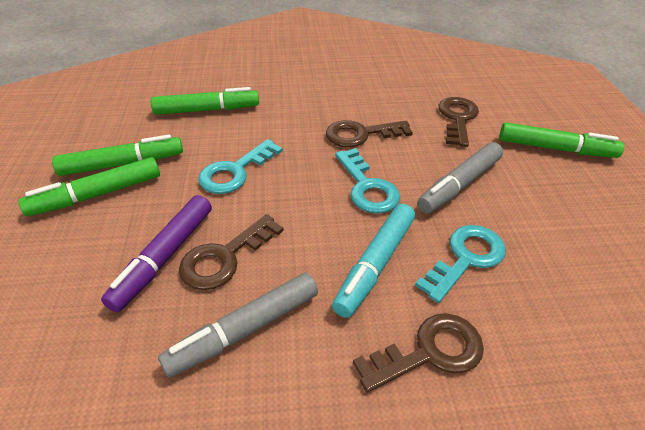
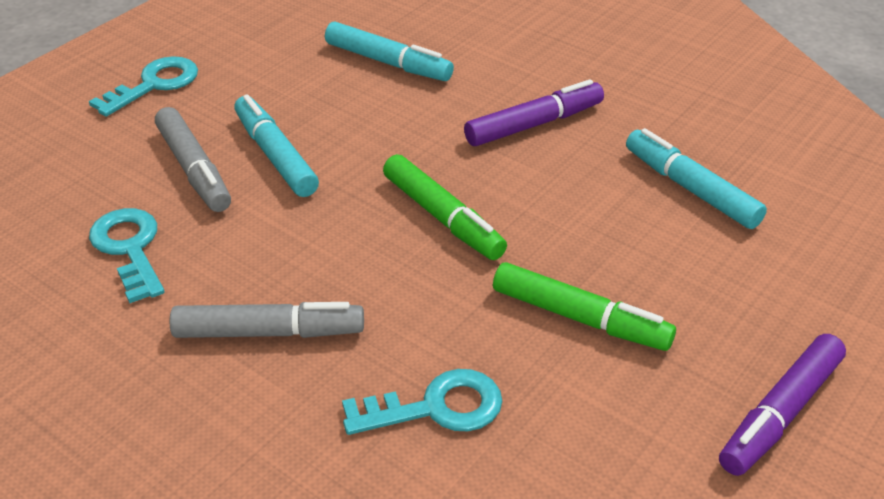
brown key: [179,214,284,290] [326,120,413,147] [353,313,484,393] [438,97,479,147] = 4 -> none = 0
green marker: [19,157,160,216] [52,134,183,176] [151,87,259,115] [499,122,624,158] = 4 -> [383,154,507,260] [493,262,676,351] = 2
purple marker: [101,195,212,312] = 1 -> [464,79,604,146] [719,334,846,476] = 2
turquoise marker: [332,204,415,318] = 1 -> [234,94,319,197] [325,21,454,81] [626,128,767,229] = 3

